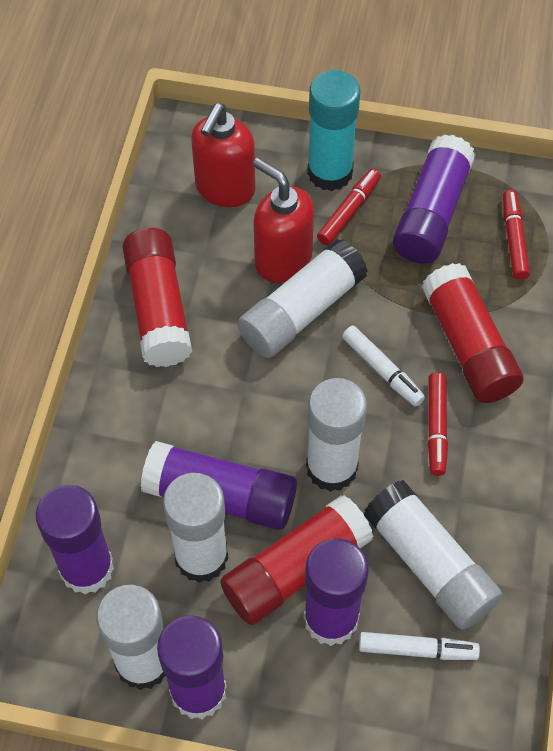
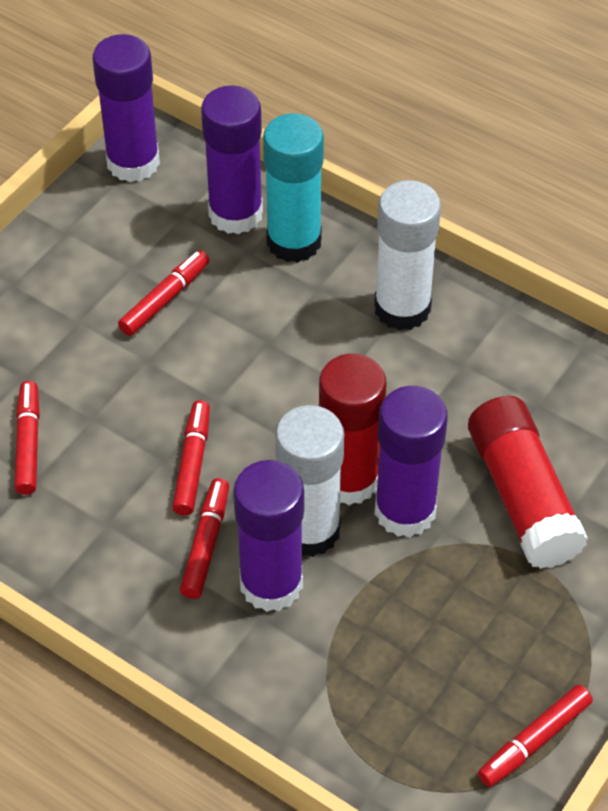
purple glue stick: [36,485,114,594] [140,441,297,530] [157,615,227,719] [304,539,368,646] [393,134,476,264] = 5 -> [93,34,160,182] [201,85,263,234] [233,460,304,612] [375,386,448,537] = 4
red glue stick: [122,228,193,367] [220,495,374,625] [422,263,524,403] = 3 -> [319,354,386,505] [468,396,588,569] = 2
red marker: [317,168,381,245] [428,372,448,476] [503,190,530,280] = 3 -> [14,381,40,495] [118,250,209,336] [172,400,210,516] [180,478,229,599] [478,685,593,787] = 5
red soap dispenser: [191,103,255,207] [253,158,314,283] = 2 -> none = 0
white glue stick: [96,585,166,690] [163,473,228,583] [238,239,368,358] [306,378,367,492] [364,480,502,630] = 5 -> [275,405,345,557] [374,180,441,331] = 2
white marker: [342,325,425,407] [359,632,480,660] = 2 -> none = 0

